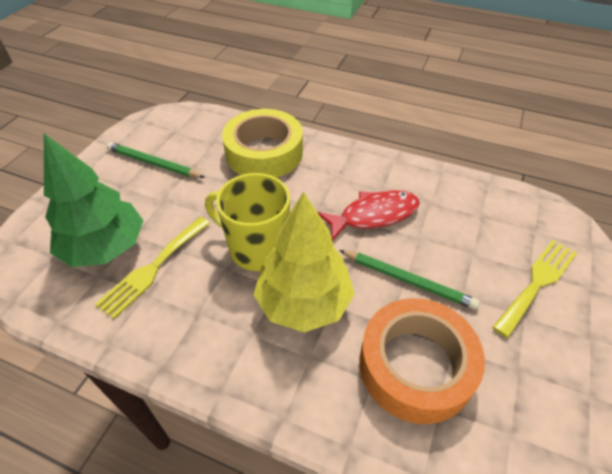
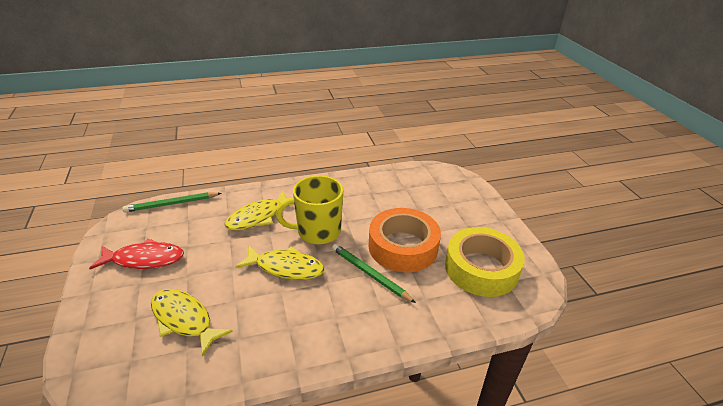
green tree: [44,134,144,267] = 1 -> none = 0
yellow fish: none = 0 -> [151,289,233,357] [224,191,294,230] [236,246,324,280] = 3
yellow fork: [95,217,210,319] [492,240,577,338] = 2 -> none = 0
yellow tree: [253,192,355,332] = 1 -> none = 0

